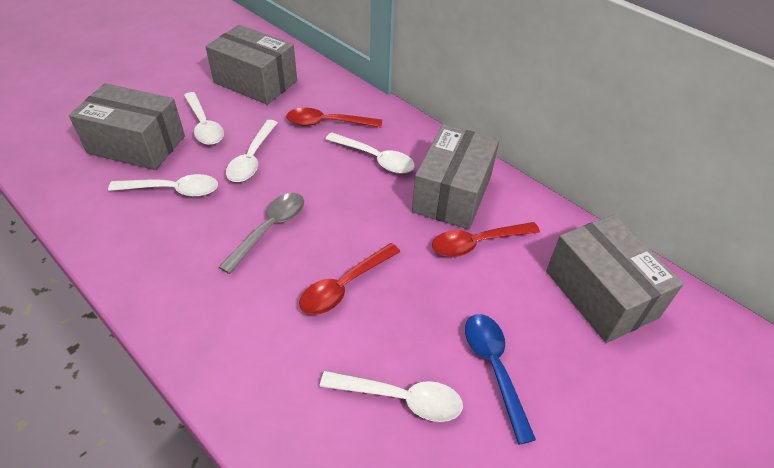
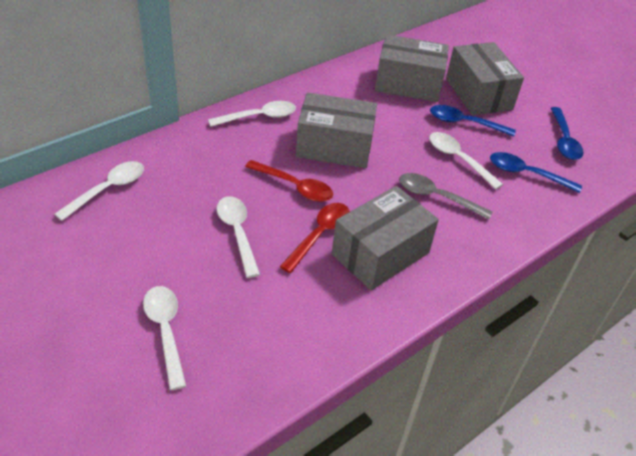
blue spoon: [465,314,536,445] = 1 -> [430,105,516,137] [490,152,582,193] [551,107,584,160] = 3
red spoon: [286,108,382,128] [299,243,400,315] [432,222,540,257] = 3 -> [245,160,333,202] [280,203,350,273] = 2

